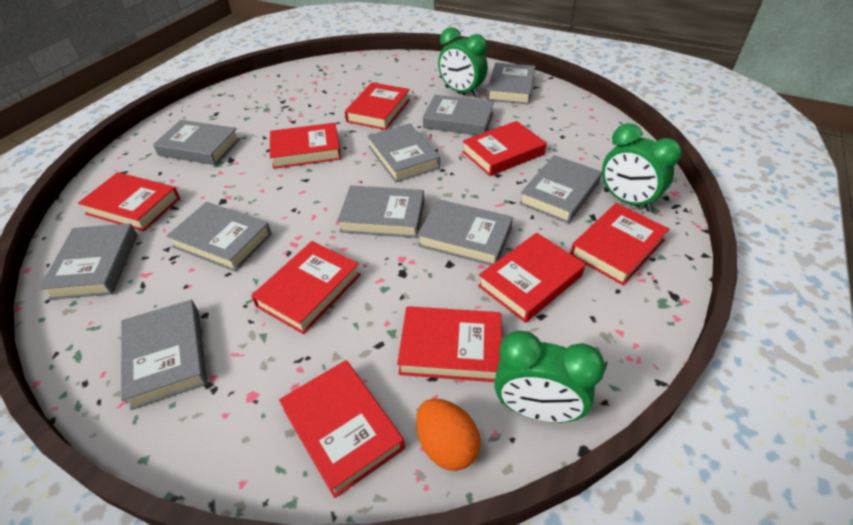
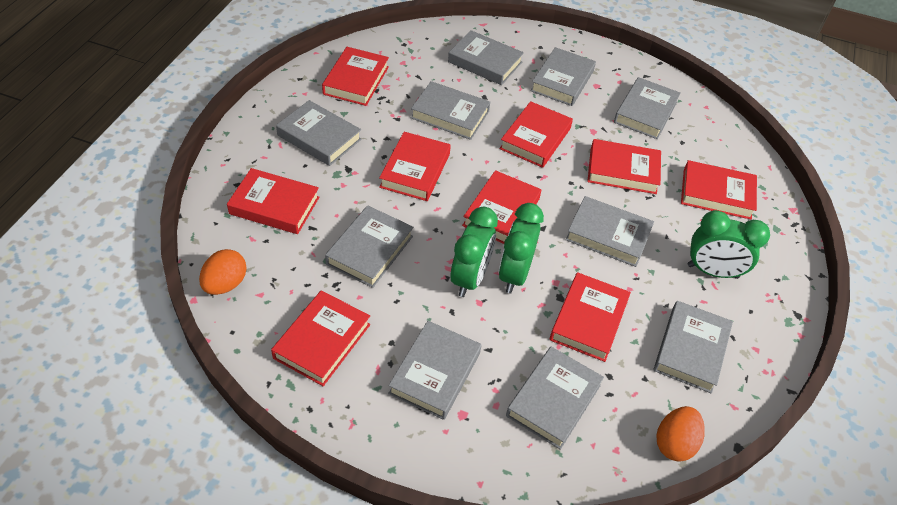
orange egg: [416,398,481,471] = 1 -> [199,249,247,295] [656,406,705,462] = 2

